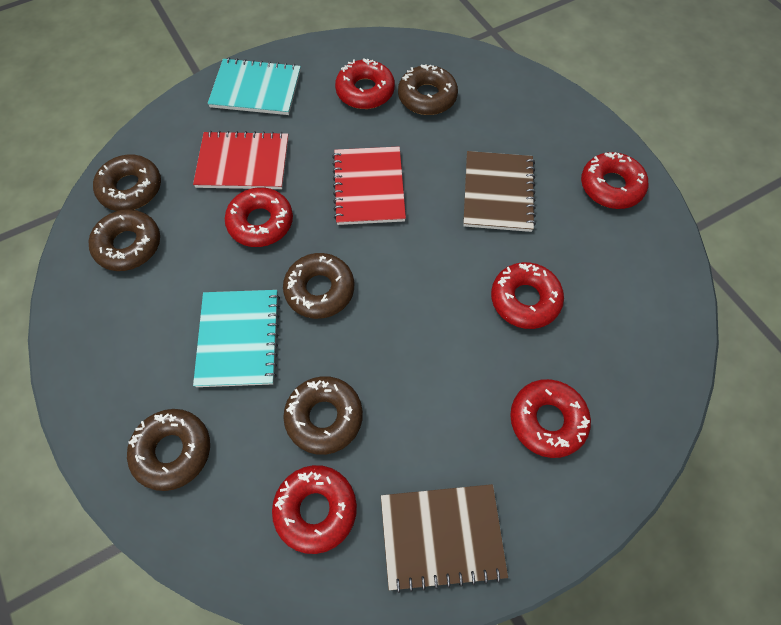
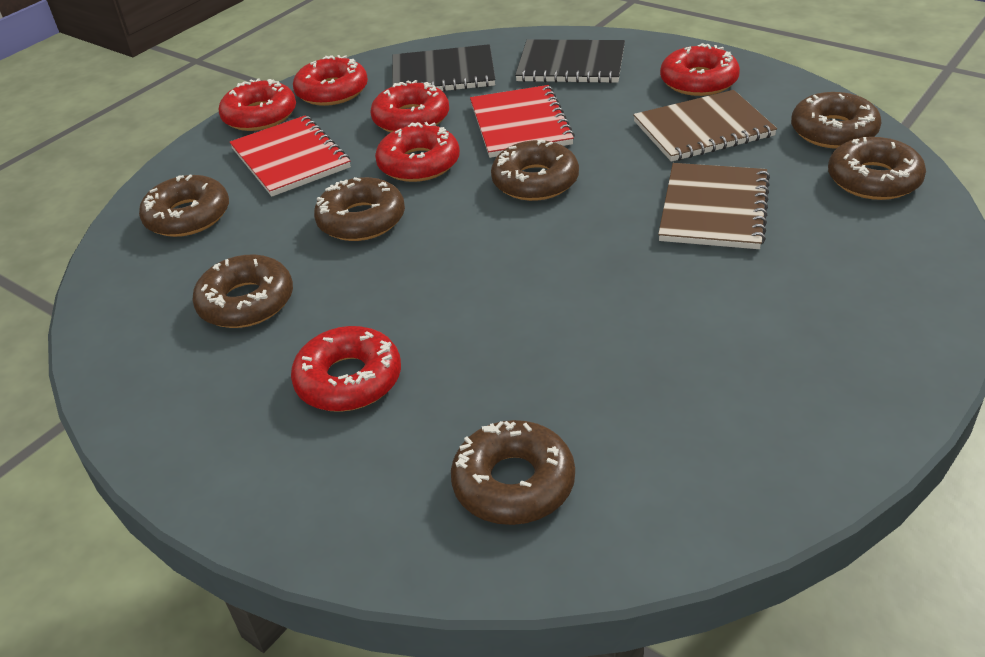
black notebook: none = 0 -> [392,44,495,92] [515,39,625,83] = 2
brown donut: [88,209,160,271] [93,155,161,211] [127,409,210,491] [283,253,354,319] [283,376,363,455] [398,64,458,115] = 6 -> [139,175,229,237] [192,254,293,328] [314,177,405,241] [451,420,575,525] [491,139,579,201] [791,92,881,149] [828,137,926,200] = 7
turquoise notebook: [193,290,280,387] [208,58,301,115] = 2 -> none = 0

